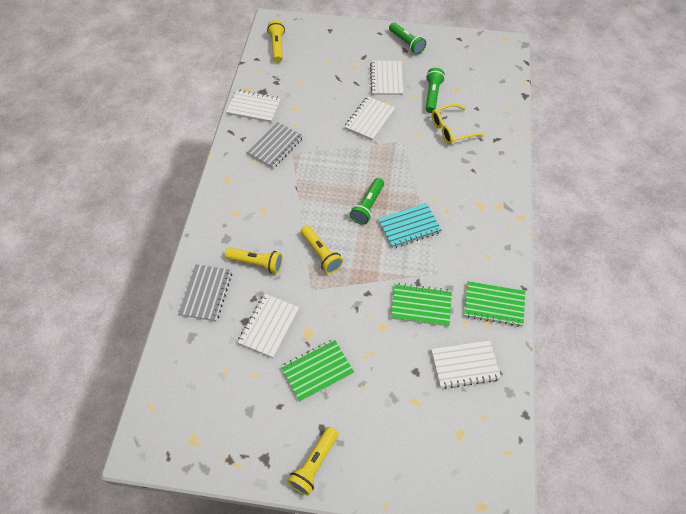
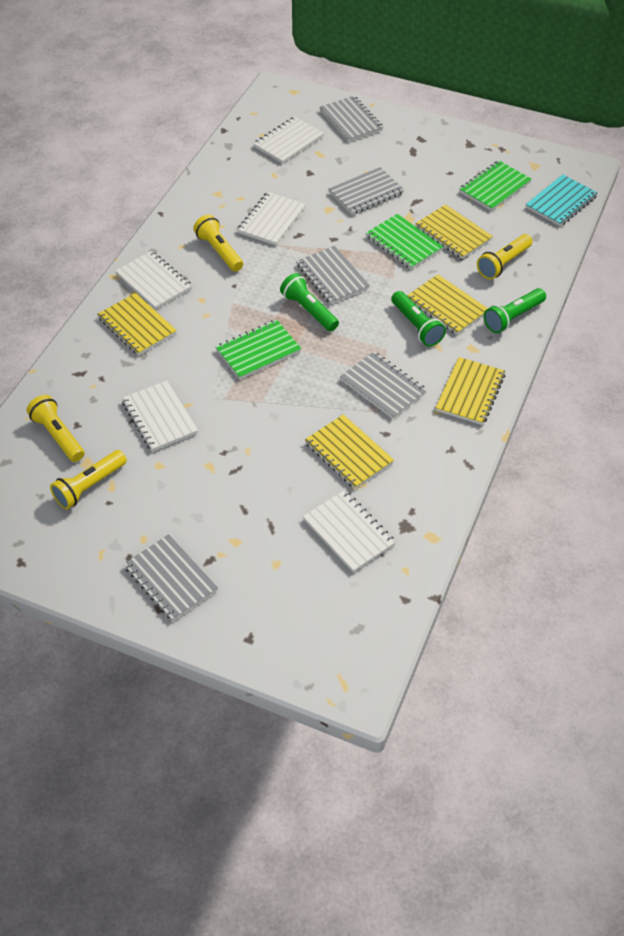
grey notebook: [178,264,232,321] [247,122,303,169] = 2 -> [124,534,218,621] [296,246,370,304] [320,96,383,142] [328,167,404,215] [340,352,427,419] = 5
yellow glasses: [432,104,484,144] = 1 -> none = 0
yellow notebook: none = 0 -> [97,293,177,356] [305,414,394,489] [407,274,488,335] [415,204,493,259] [436,357,505,425] = 5

